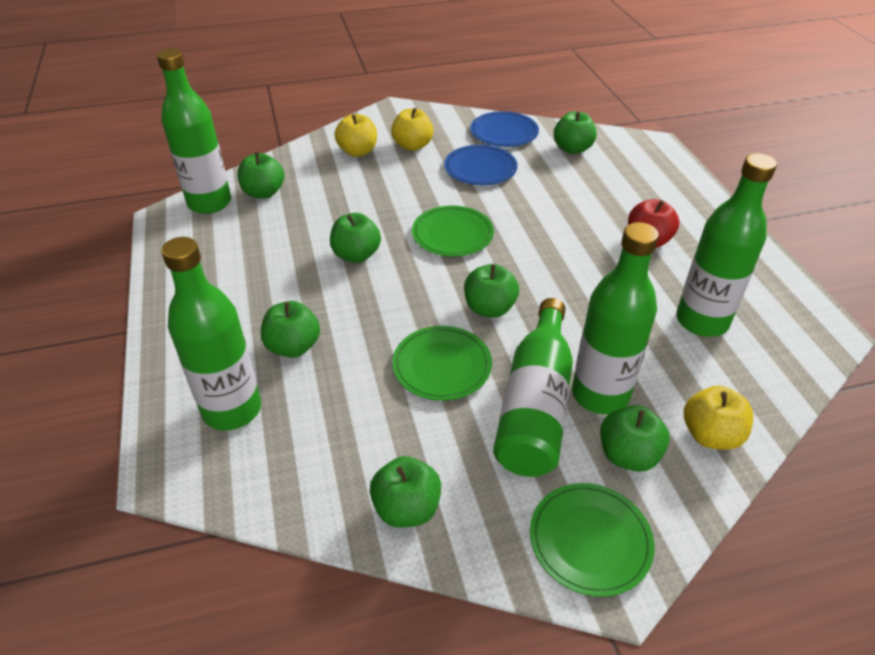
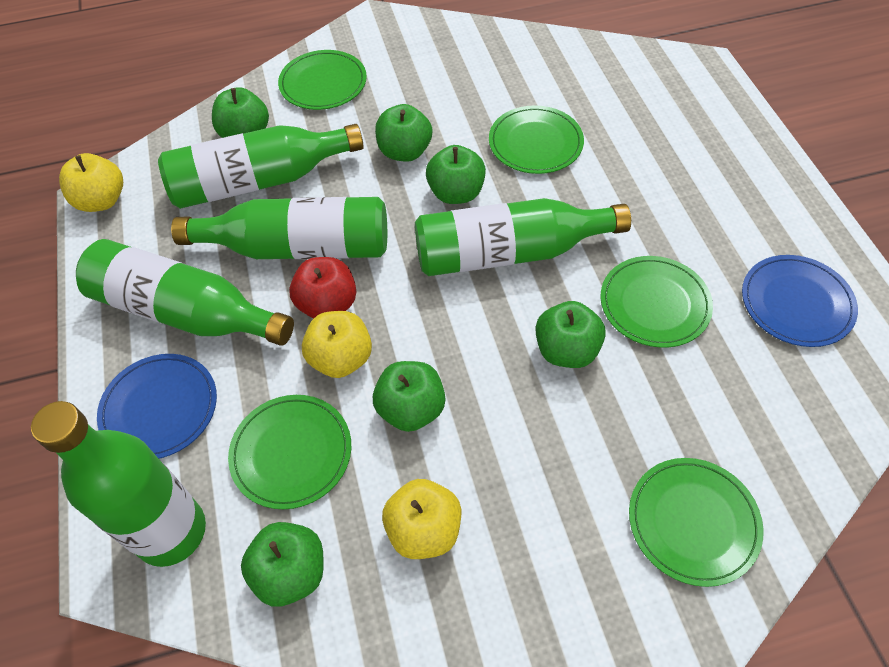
green apple: [238,152,284,199] [261,301,320,358] [330,213,381,263] [370,456,441,528] [464,264,519,318] [554,111,597,154] [600,405,670,472] = 7 -> [212,87,269,138] [241,522,324,607] [373,361,445,432] [375,104,432,161] [426,145,486,204] [536,301,606,368] = 6
green plate: [392,326,492,401] [412,206,494,256] [530,483,655,597] = 3 -> [228,395,351,509] [278,50,367,110] [489,105,584,174] [600,256,713,348] [629,458,764,587] = 5

